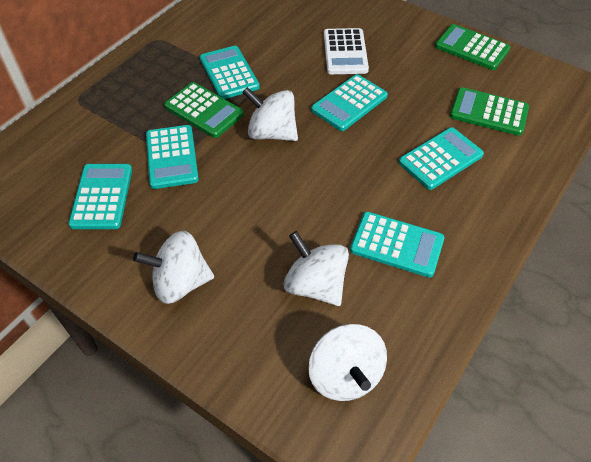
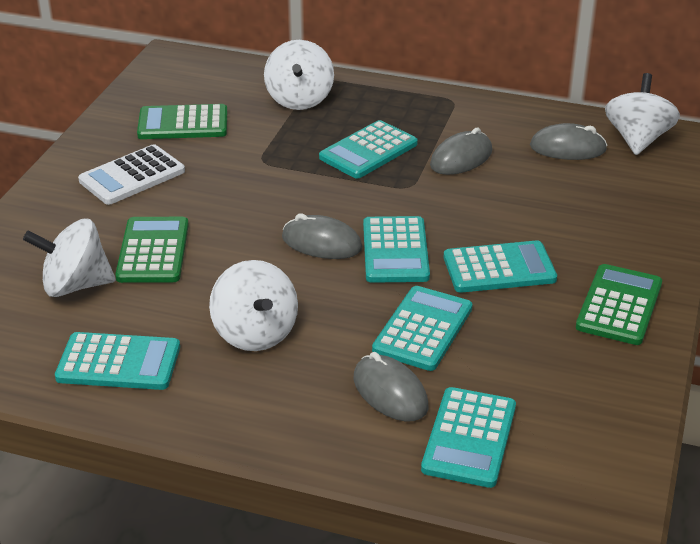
grey mouse: none = 0 -> [282,214,362,259] [354,352,429,421] [430,128,492,175] [530,123,607,160] = 4

